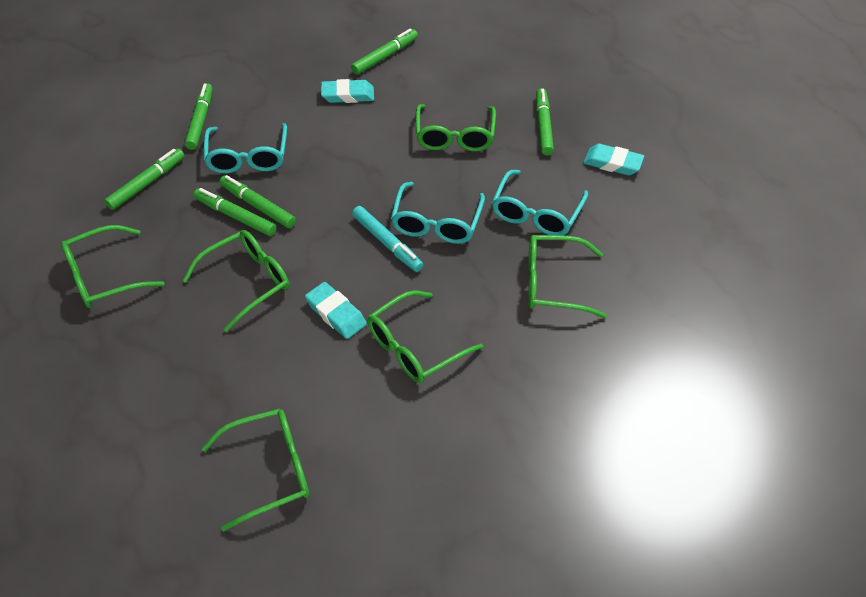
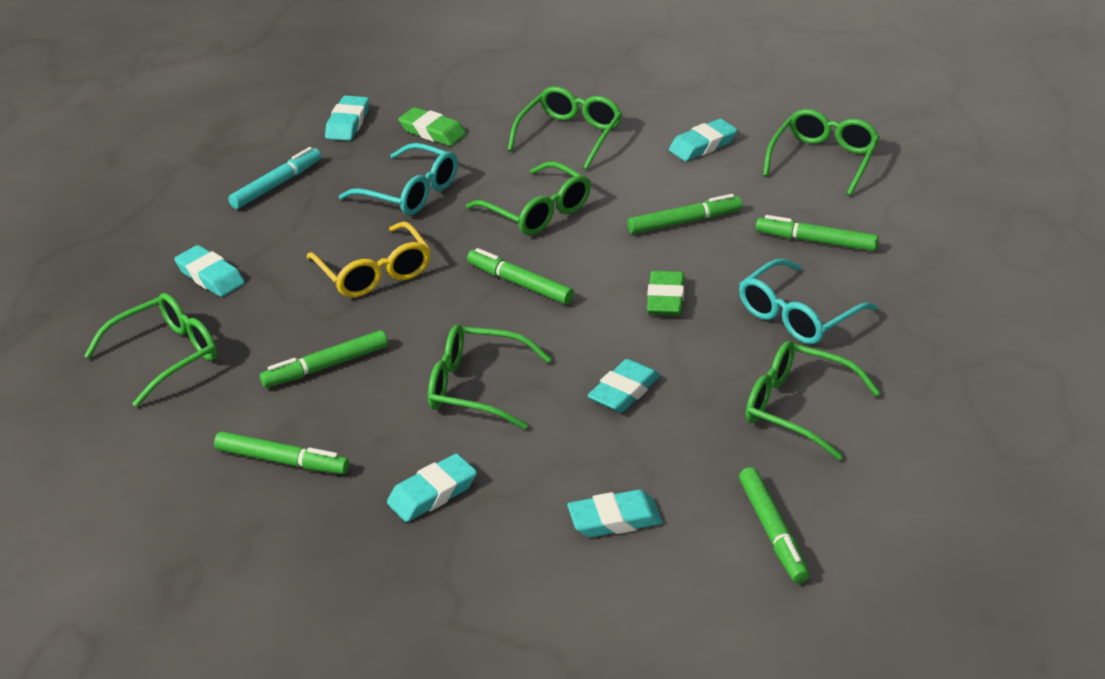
green eraser: none = 0 -> [398,107,466,146] [647,271,684,316] = 2
turquoise eraser: [305,282,367,339] [321,79,374,103] [583,144,644,175] = 3 -> [174,245,245,297] [325,95,369,141] [387,453,477,522] [567,490,663,538] [587,359,660,413] [669,119,737,161] = 6
turquoise glasses: [203,123,287,174] [391,182,485,244] [492,170,588,236] = 3 -> [339,143,458,215] [739,259,877,344] = 2
yellow glasses: none = 0 -> [307,221,431,297] = 1

